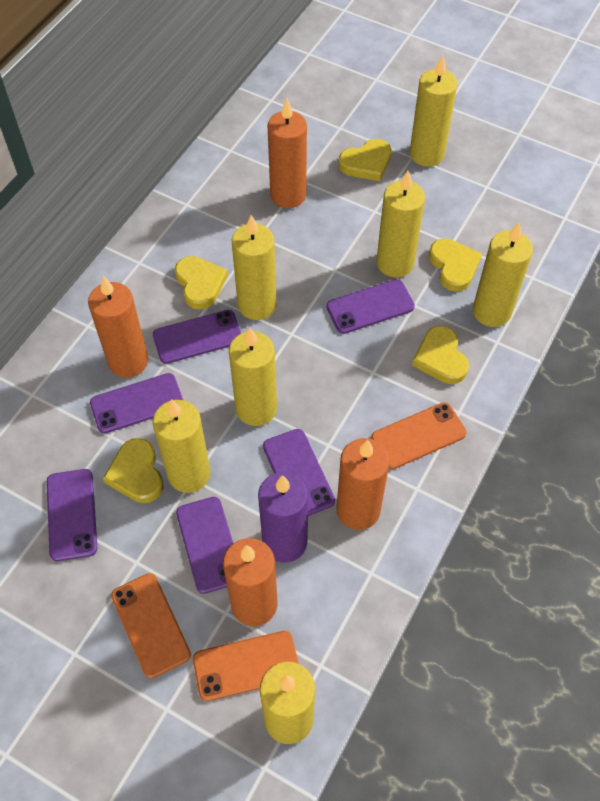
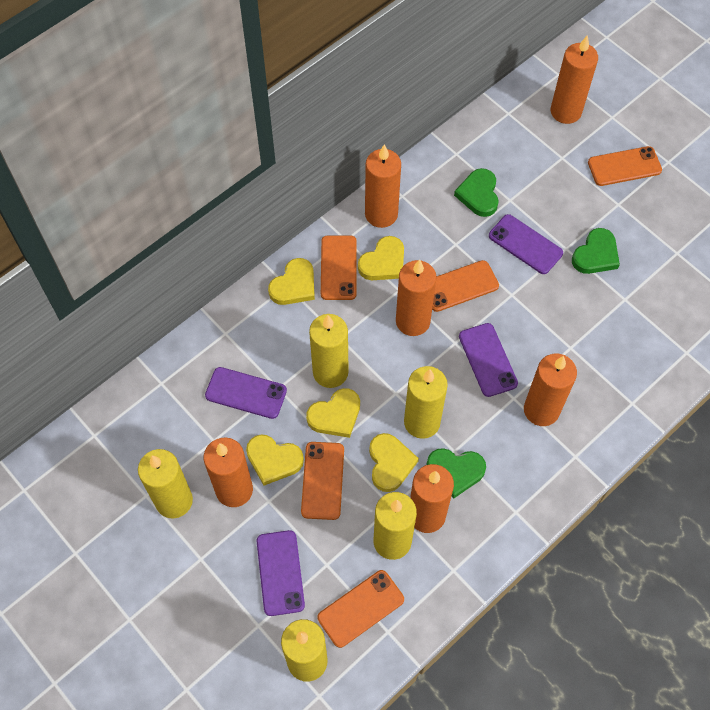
green heart: none = 0 -> [426,448,486,499] [454,168,499,217] [572,228,620,274] = 3
orange candle: [88,276,148,378] [223,538,277,626] [268,98,307,208] [336,438,390,530] = 4 -> [204,438,253,507] [365,144,401,228] [396,259,437,336] [410,464,454,533] [524,353,577,426] [551,35,598,124] = 6
orange phone: [111,573,191,679] [193,631,299,701] [371,402,467,469] = 3 -> [301,442,344,520] [318,570,404,648] [321,236,357,300] [432,260,499,312] [588,146,662,186] = 5
purple candle: [258,472,308,563] = 1 -> none = 0
purple phone: [47,469,97,561] [90,373,183,434] [153,310,241,364] [176,497,233,594] [263,429,335,516] [326,279,415,334] = 6 -> [205,367,287,419] [257,530,305,616] [459,323,518,397] [489,214,563,274] = 4
yellow candle: [153,399,211,493] [229,327,277,426] [232,215,277,320] [260,661,315,744] [376,171,425,278] [409,55,457,167] [473,222,533,327] = 7 -> [138,449,193,519] [281,619,327,682] [309,314,348,388] [373,492,417,560] [404,366,448,439] = 5

